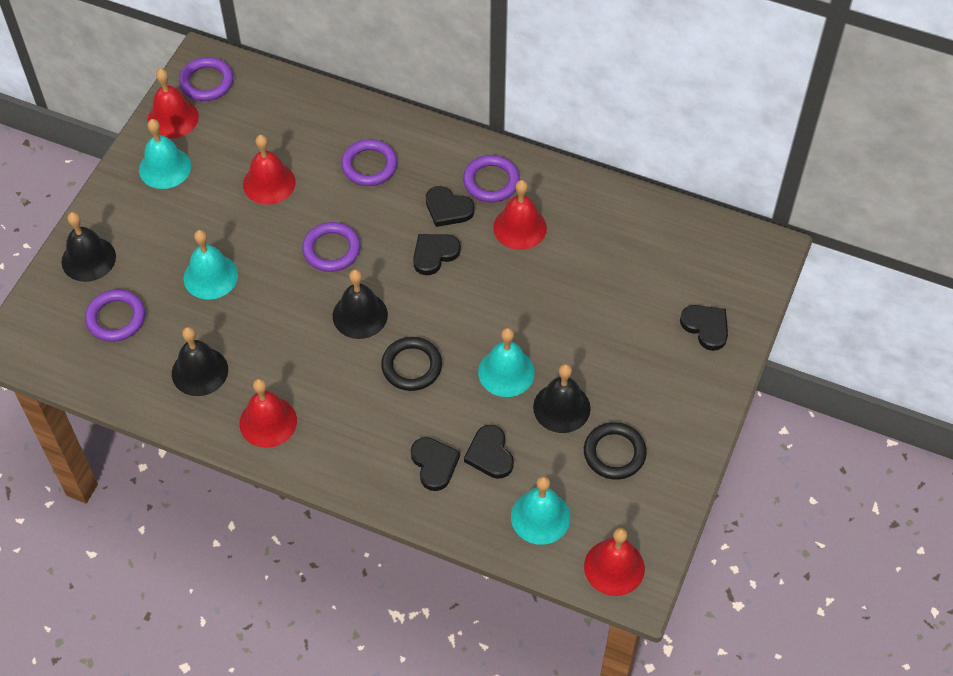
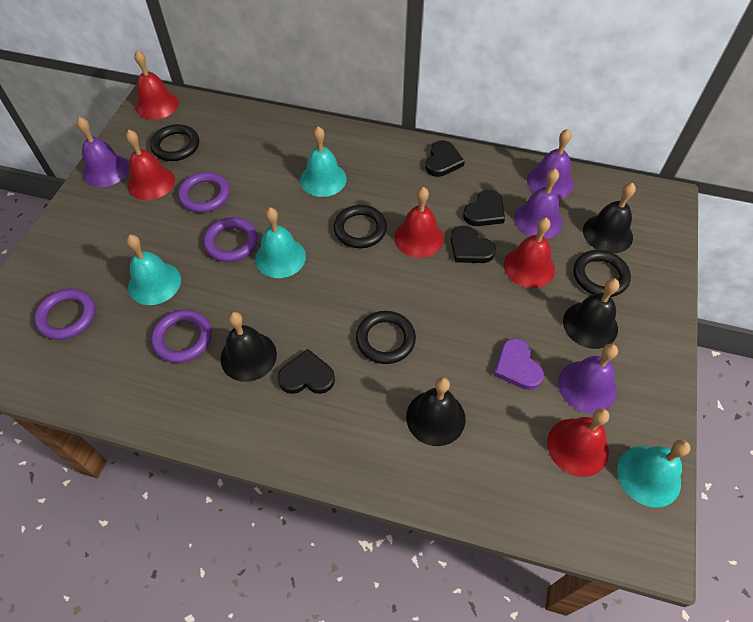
black heart: [411,437,460,491] [413,234,461,275] [426,186,475,227] [464,425,514,479] [680,305,728,351] = 5 -> [278,349,335,394] [425,140,465,177] [451,225,496,263] [463,190,505,226] = 4
black ring: [381,337,442,391] [584,422,647,480] = 2 -> [150,124,199,161] [334,205,387,248] [356,311,416,364] [573,250,631,297] = 4
purple bell: none = 0 -> [77,117,129,187] [514,168,563,239] [527,129,574,199] [558,344,618,413] = 4
purple heart: none = 0 -> [493,338,544,390] = 1
purple ring: [85,289,145,342] [179,57,233,101] [302,222,360,272] [341,139,397,186] [463,155,520,202] = 5 -> [34,289,95,340] [151,310,212,363] [178,172,230,213] [203,217,258,262] = 4

